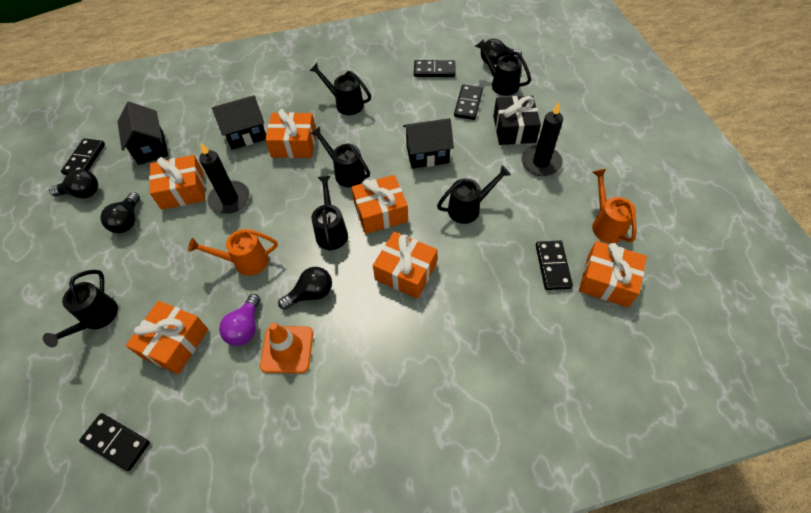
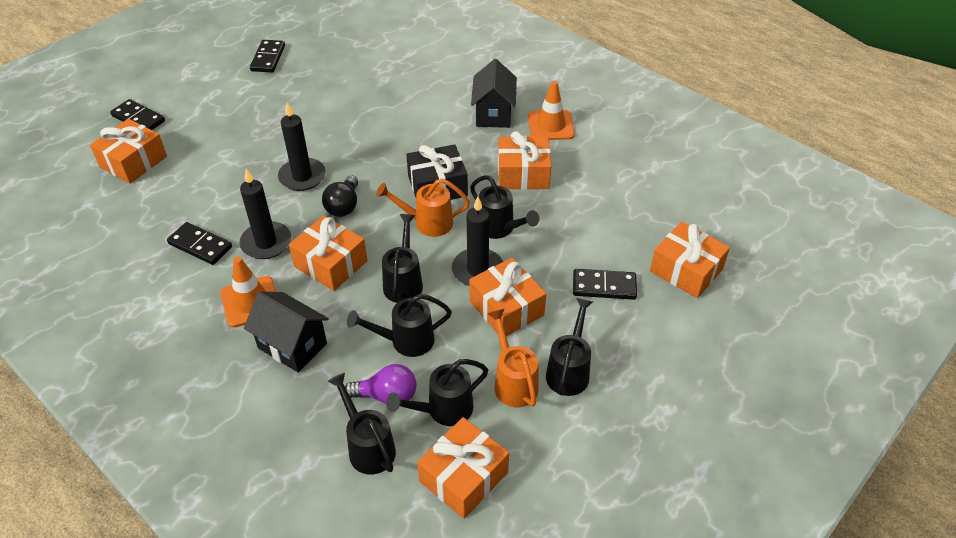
black candle: [199,143,250,214] [521,102,563,176] = 2 -> [239,169,291,259] [278,103,326,191] [452,197,503,286] = 3
black domino: [61,138,105,175] [79,413,150,471] [414,60,455,77] [454,84,483,120] [536,240,573,290] = 5 -> [110,99,165,130] [167,222,232,265] [250,40,285,72] [573,269,637,300] = 4
black house: [117,102,168,165] [212,95,266,150] [403,118,454,169] = 3 -> [244,292,329,373] [471,59,517,128] = 2
black light bulb: [49,169,98,198] [100,192,140,233] [278,267,332,310] [481,39,522,65] = 4 -> [322,175,358,217] = 1
orange traffic cone: [260,323,313,373] = 1 -> [220,257,276,327] [528,81,575,140] = 2

